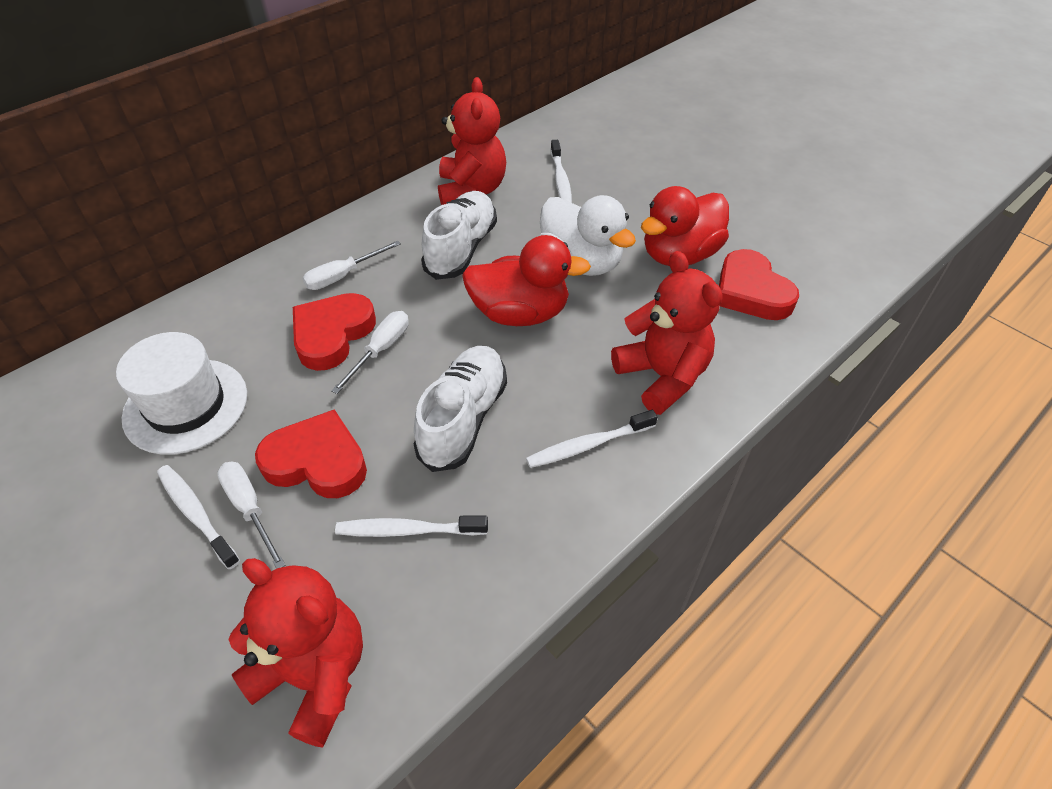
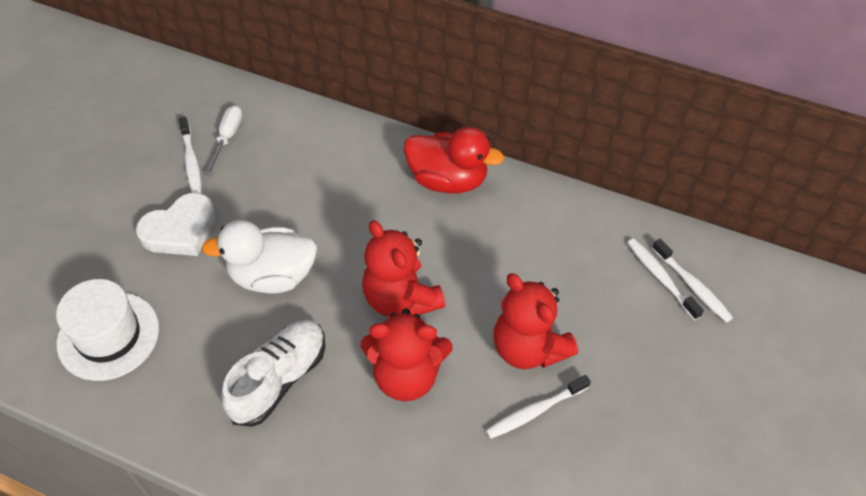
red duck: [462,235,591,326] [641,186,729,266] = 2 -> [404,127,504,194] = 1
red heart: [255,409,367,498] [293,293,376,371] [719,249,799,320] = 3 -> none = 0
white heart: none = 0 -> [136,193,216,256] = 1
white screwdriver: [217,462,286,569] [303,241,401,290] [331,311,409,394] = 3 -> [205,105,242,175] = 1
white shoe: [413,346,507,472] [421,191,497,280] = 2 -> [221,320,325,427] = 1

